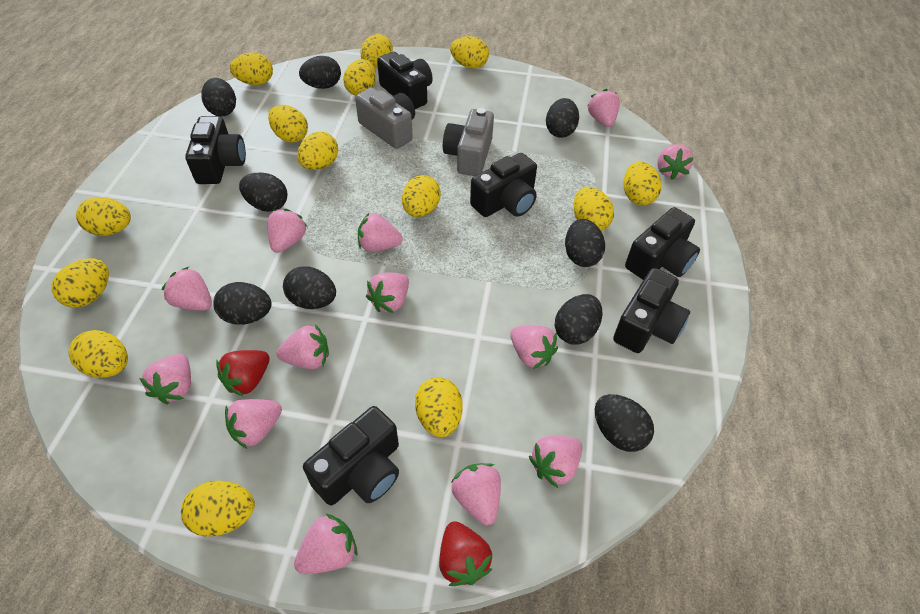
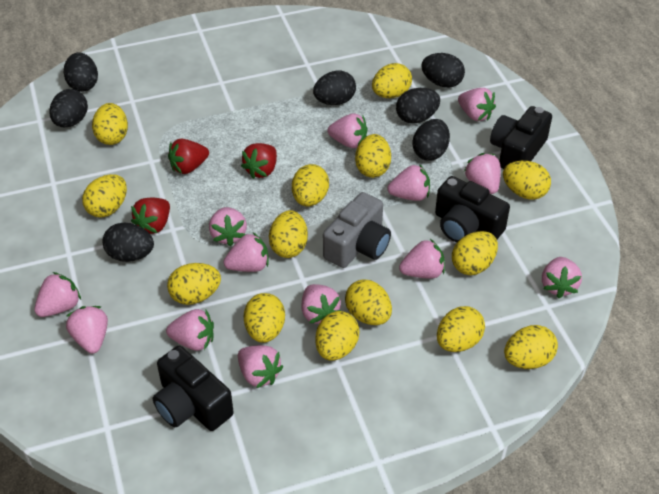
black camera: [185,116,246,184] [303,406,399,505] [377,52,433,109] [470,153,537,217] [613,268,690,353] [625,207,700,280] = 6 -> [153,346,234,431] [435,176,510,243] [490,106,552,169] = 3
black egg: [201,78,236,116] [213,282,272,325] [239,173,288,212] [283,266,336,309] [299,56,341,89] [546,98,579,138] [555,294,602,345] [565,219,605,267] [595,394,654,452] = 9 -> [49,89,88,127] [64,52,98,92] [103,223,154,262] [313,70,356,105] [396,88,440,124] [412,119,450,161] [421,53,465,88] = 7
grey camera: [355,87,415,149] [443,108,494,176] = 2 -> [323,192,391,268] = 1
red strawberry: [216,350,270,397] [439,521,492,586] = 2 -> [131,198,170,234] [168,139,209,174] [241,143,277,179] = 3

